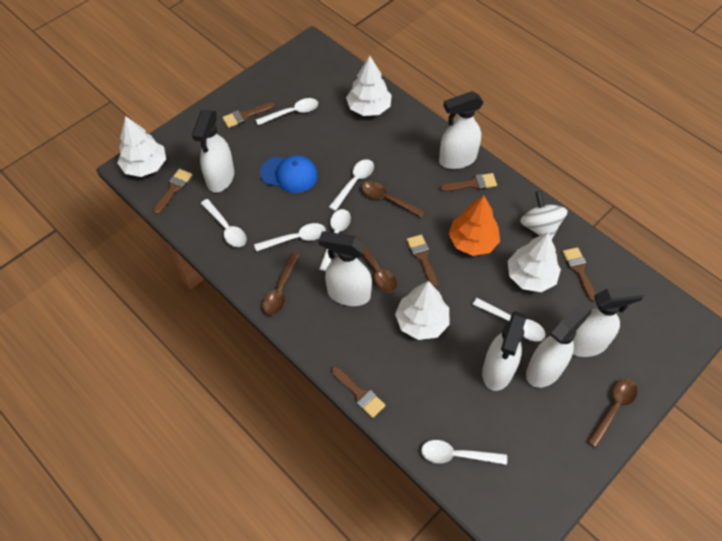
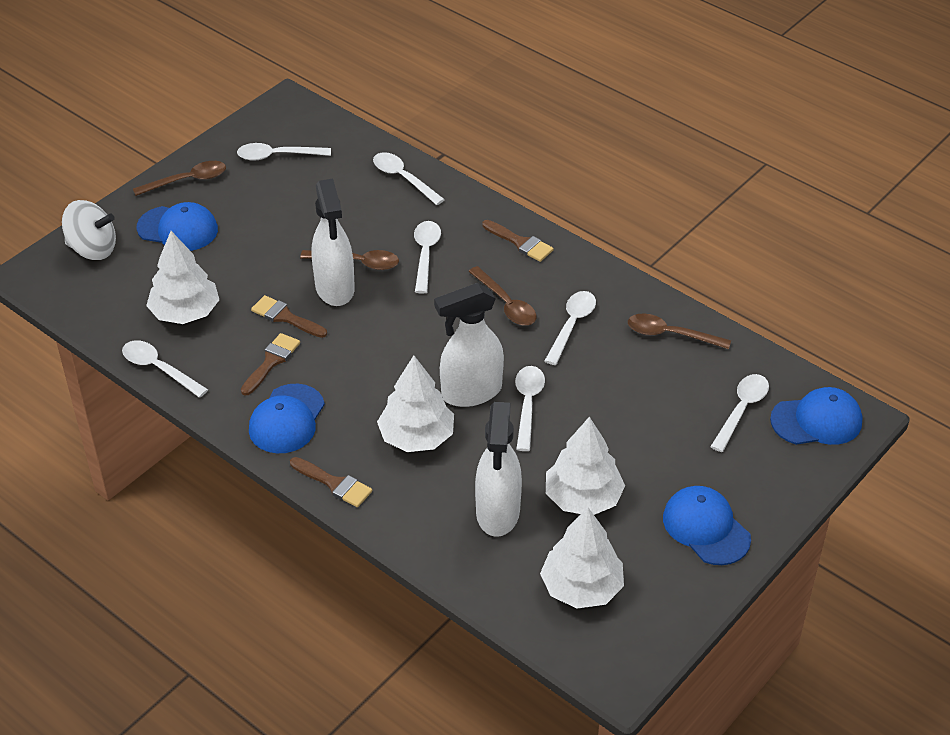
blue cap: [260,155,318,193] = 1 -> [137,202,218,251] [249,384,325,453] [663,486,751,565] [770,387,862,445] = 4
brown brush: [153,169,192,215] [222,102,274,128] [331,366,386,418] [407,235,438,287] [440,173,497,192] [562,247,596,302] = 6 -> [241,333,300,396] [251,295,327,338] [290,457,372,507] [482,220,554,262] = 4
orange tree: [449,195,500,256] = 1 -> none = 0
white spray bottle: [192,110,234,193] [319,231,372,306] [439,91,483,169] [482,311,527,391] [526,302,592,388] [572,285,644,357] = 6 -> [312,179,355,306] [434,283,504,407] [475,402,522,537] = 3

